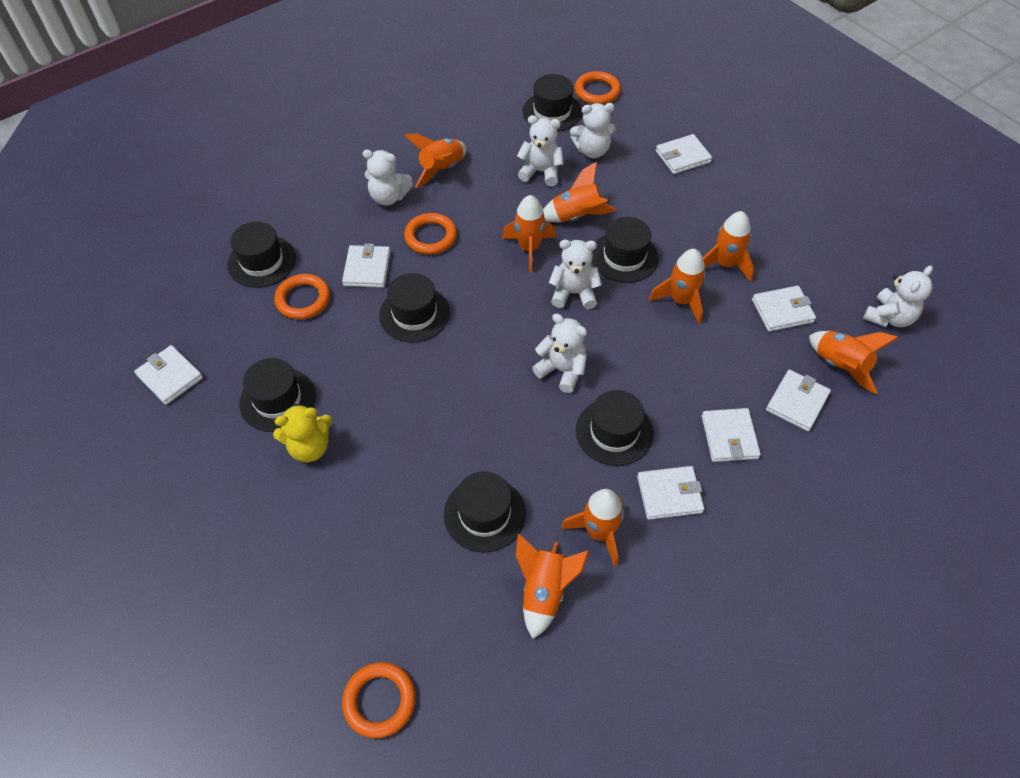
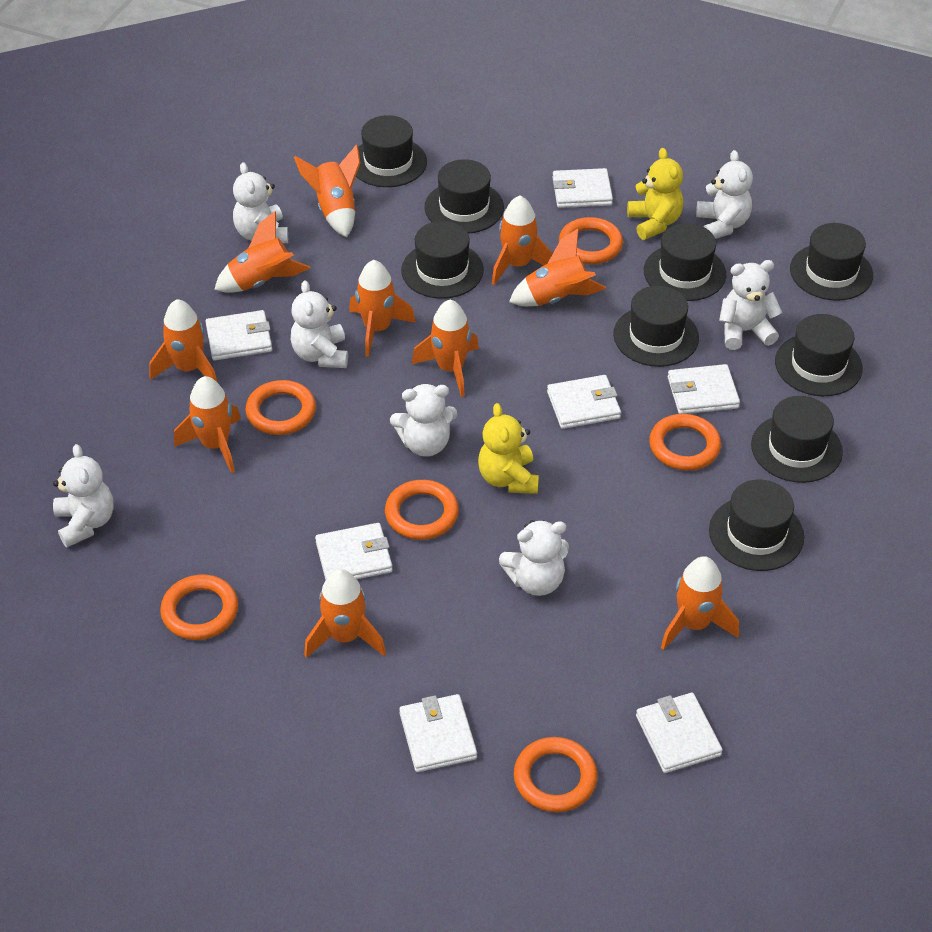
black hat: [227,222,296,288] [239,358,316,432] [379,273,450,343] [444,472,526,553] [523,74,582,132] [576,390,653,466] [592,217,659,283] = 7 -> [356,115,427,187] [401,221,484,299] [424,159,504,234] [613,286,699,367] [644,223,726,301] [709,480,804,571] [751,396,843,483] [775,314,863,396] [790,223,873,301] = 9
orange ring: [274,274,330,320] [342,662,416,738] [404,213,457,255] [575,71,621,105] = 4 -> [160,575,239,640] [246,380,316,435] [385,480,459,540] [514,737,598,812] [559,217,623,264] [649,414,721,471] = 6
orange rocket: [405,134,467,188] [502,195,556,272] [516,534,589,639] [543,161,616,222] [561,489,624,567] [649,249,706,324] [703,211,754,282] [809,331,898,394] = 8 -> [149,299,218,383] [174,376,241,473] [214,211,310,293] [294,144,360,237] [304,569,386,658] [349,260,416,357] [412,300,479,397] [492,196,553,285] [509,229,606,306] [661,556,739,650] = 10
white teddy bear: [363,150,413,206] [517,115,564,186] [532,314,587,393] [549,240,602,309] [570,103,616,158] [863,265,933,327] = 6 -> [53,444,114,547] [233,162,288,243] [291,280,348,368] [390,384,457,457] [499,520,569,596] [696,150,753,239] [719,260,783,350] = 7
yellow teddy bear: [273,404,332,463] = 1 -> [478,403,539,494] [627,148,683,240] = 2

